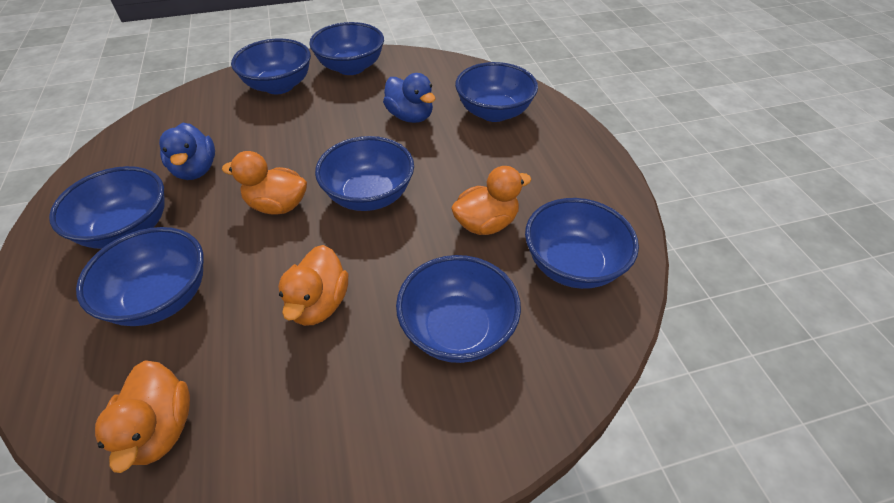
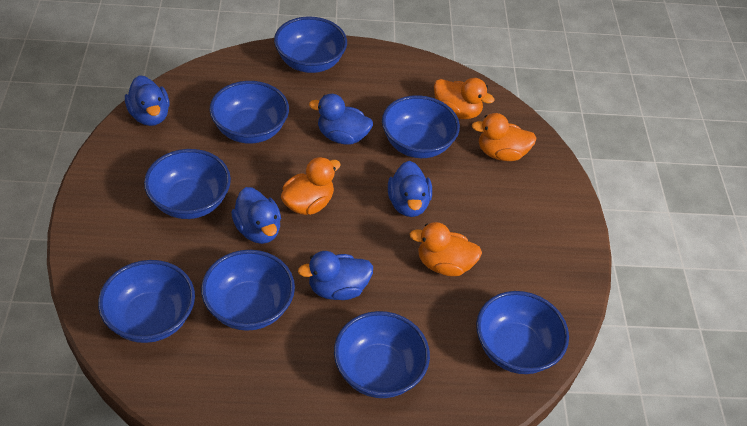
blue duck: [159,123,215,180] [383,73,436,123] = 2 -> [125,75,170,126] [231,187,281,244] [298,251,373,300] [309,94,373,145] [388,161,432,217] = 5

